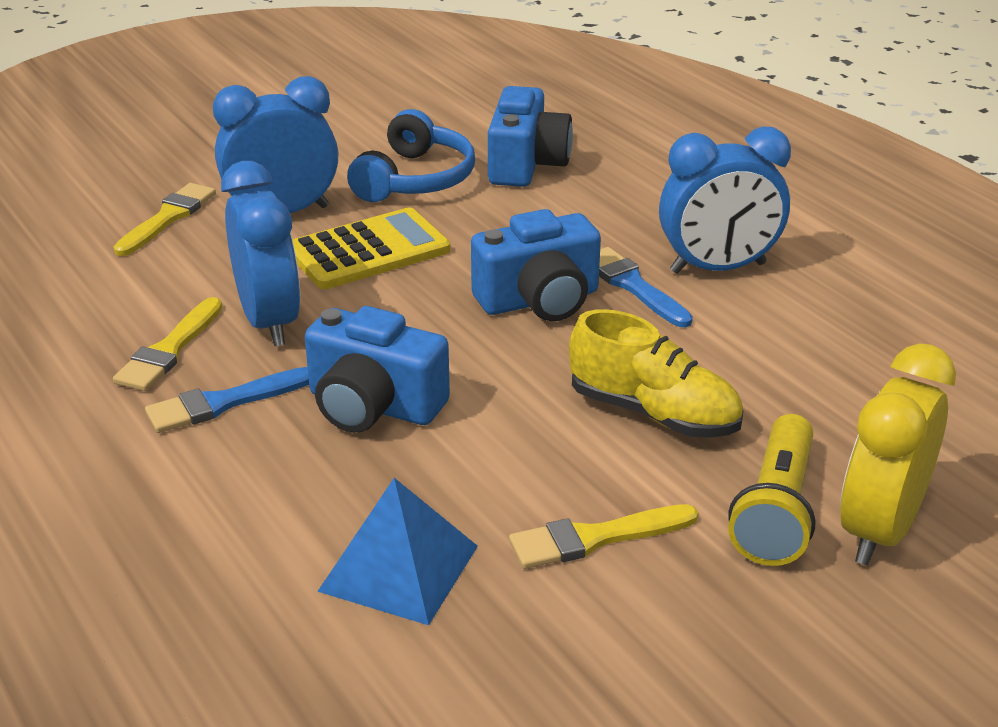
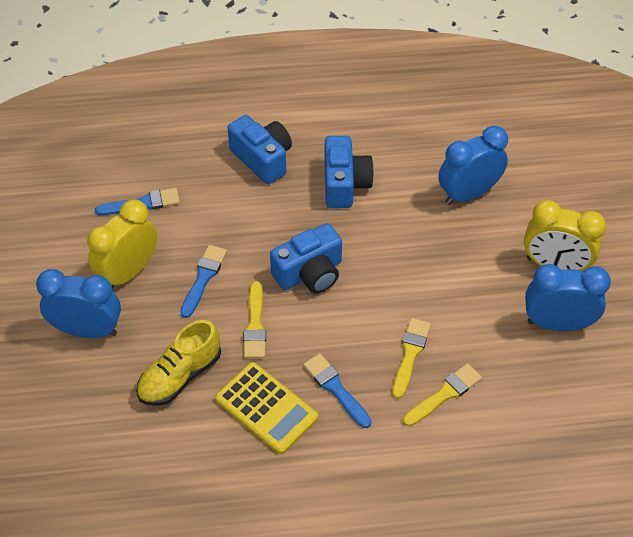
blue brush: [145,367,309,433] [599,247,693,327] = 2 -> [95,188,180,215] [180,245,227,318] [303,353,371,428] = 3
blue headphones: [347,109,475,202] = 1 -> none = 0
blue pyramid: [317,478,478,625] = 1 -> none = 0
yellow clock: [840,343,956,565] = 1 -> [87,199,157,289] [524,200,606,271] = 2
yellow flashlight: [728,414,816,566] = 1 -> none = 0

